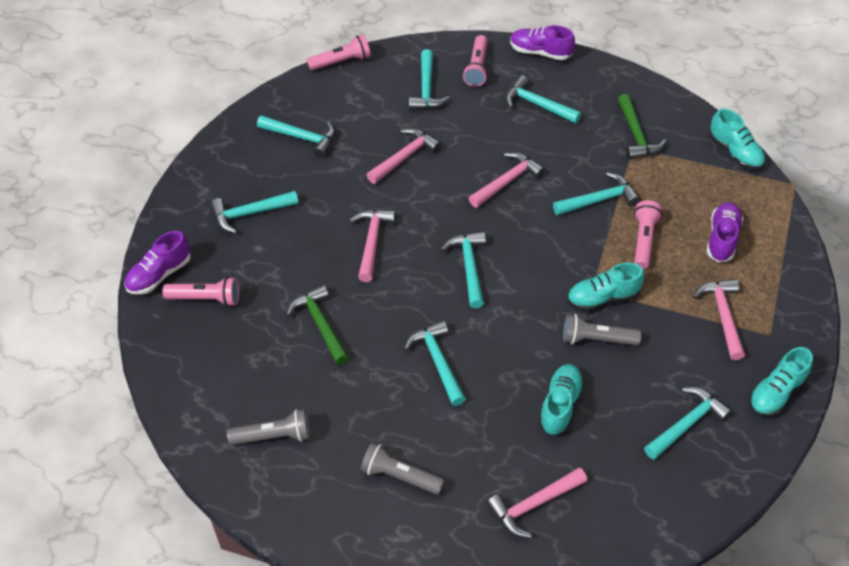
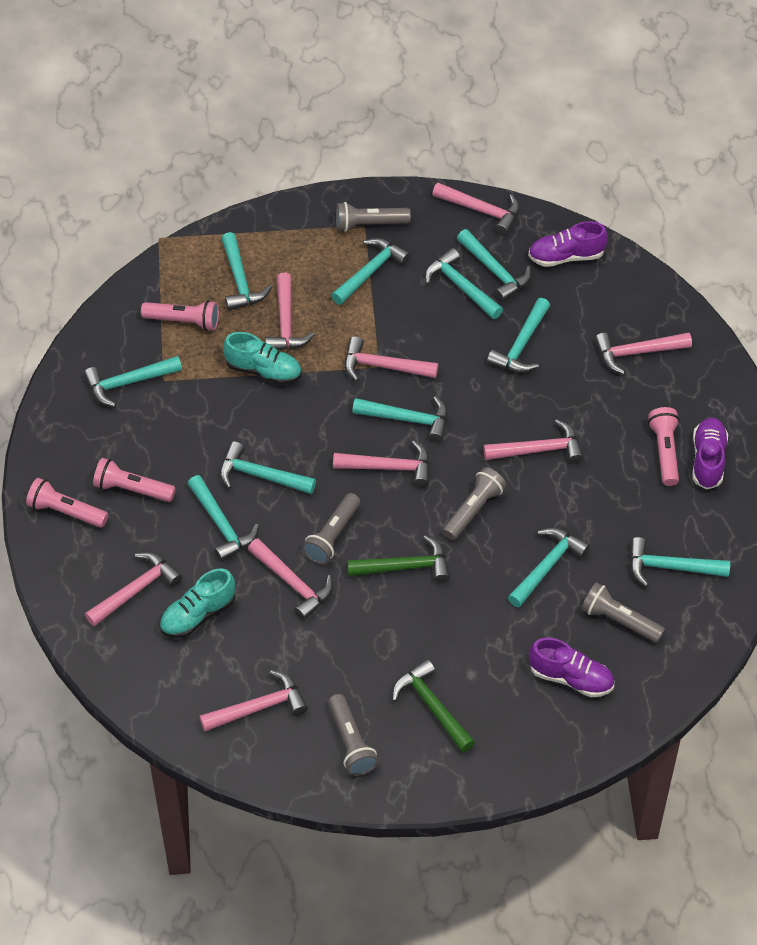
grey flashlight: [227,409,310,445] [361,442,445,495] [563,314,641,345] = 3 -> [302,493,360,564] [328,694,378,776] [336,202,411,232] [443,467,506,540] [581,582,665,643] = 5
pink hammer: [349,209,396,282] [367,128,441,184] [469,152,545,208] [486,467,587,538] [693,279,745,360] = 5 -> [85,552,182,626] [199,670,308,732] [248,538,333,620] [265,273,315,350] [333,440,430,487] [345,336,438,382] [432,183,520,235] [483,419,584,464] [595,332,692,375] = 9
turquoise hammer: [210,191,299,234] [257,115,335,158] [404,320,466,406] [409,49,450,110] [441,231,486,309] [505,75,581,124] [553,172,640,215] [644,387,732,459] = 8 -> [84,356,182,407] [188,475,259,562] [220,441,316,494] [221,232,272,311] [331,238,411,305] [352,396,448,442] [425,248,503,319] [457,229,531,302] [487,298,550,373] [508,528,590,607] [630,537,730,587] = 11
turquoise shoe: [539,364,584,436] [567,263,644,311] [709,109,765,170] [749,347,813,417] = 4 -> [159,568,235,638] [223,332,301,385] = 2

